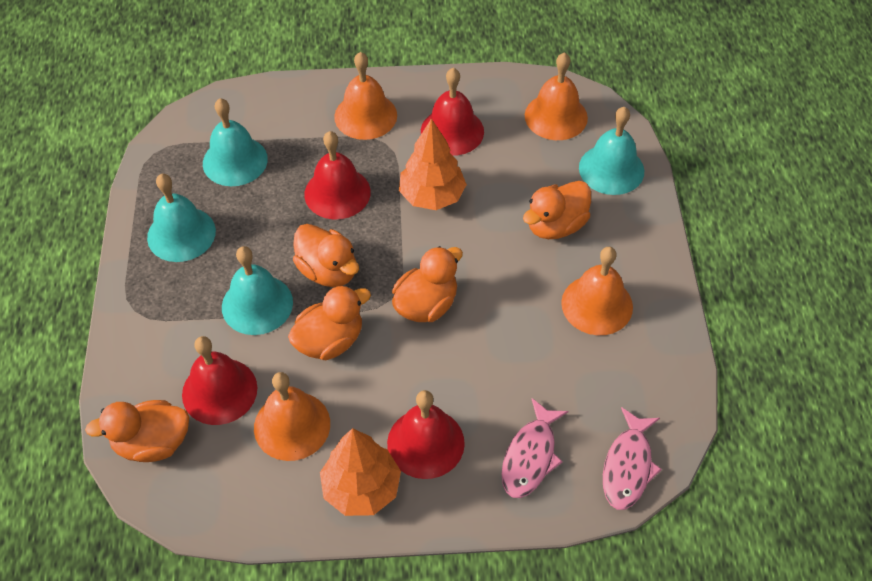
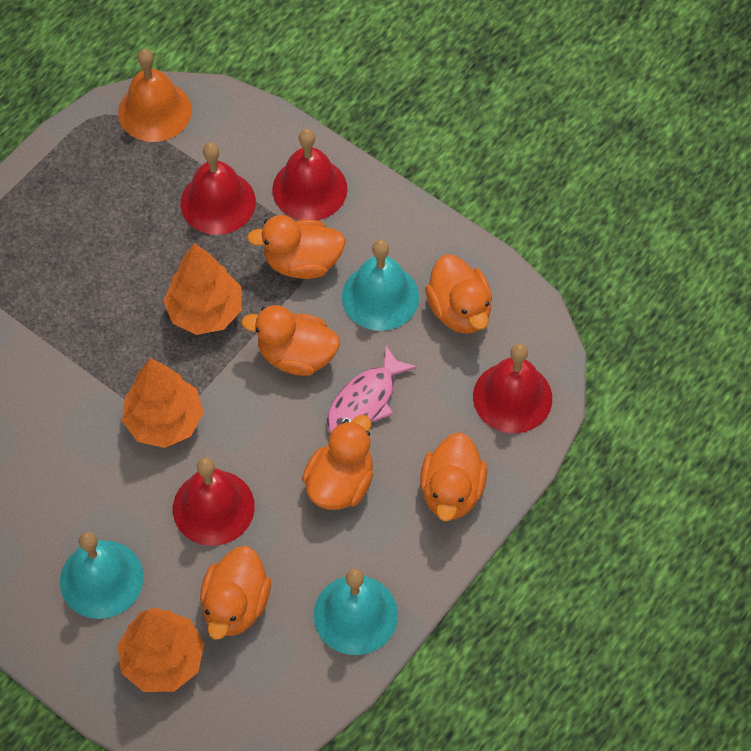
orange bell: [254,372,330,461] [334,52,397,140] [525,52,588,140] [561,247,633,335] = 4 -> [118,49,192,142] = 1
orange duck: [85,400,189,462] [288,285,371,360] [293,224,359,287] [392,246,463,322] [523,181,591,239] = 5 -> [200,546,271,640] [241,305,340,376] [247,215,346,279] [302,415,373,510] [420,432,487,521] [425,254,492,334] = 6
orange tree: [320,428,401,516] [399,118,467,210] = 2 -> [117,607,204,692] [122,358,203,448] [163,243,242,335] = 3
pink fish: [501,398,569,498] [603,407,662,510] = 2 -> [326,345,418,433] = 1
turquoise bell: [147,174,216,262] [203,98,268,186] [222,246,293,335] [579,107,644,195] = 4 -> [60,532,144,619] [314,569,398,655] [342,240,419,331] = 3

